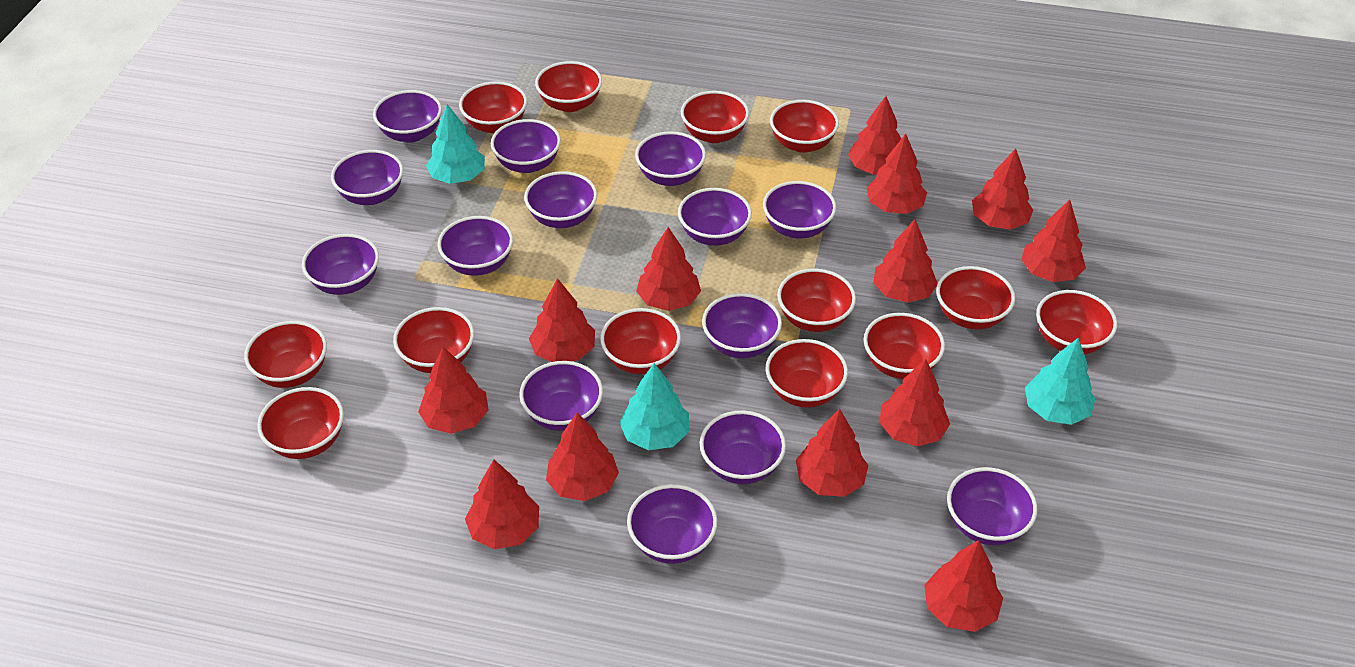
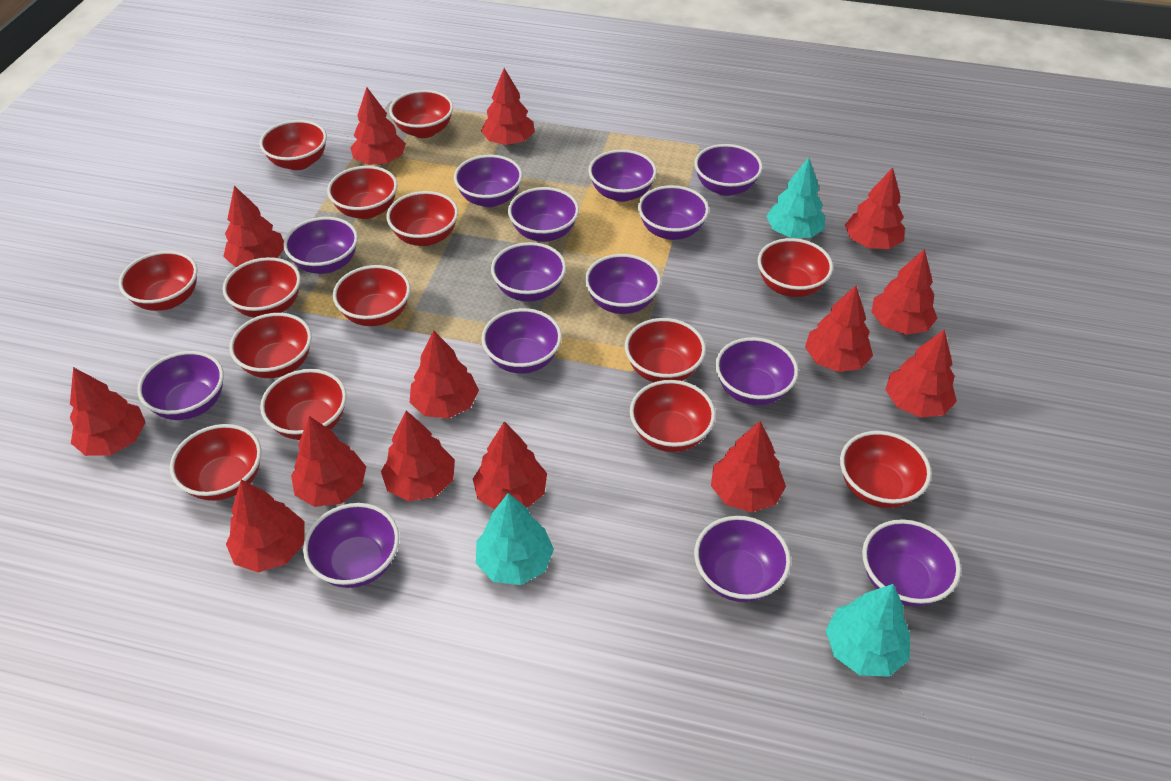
red bowl: [244,321,327,388] [257,387,344,459] [393,307,474,373] [459,81,527,133] [535,61,602,112] [600,308,681,374] [681,91,749,143] [765,339,848,408] [770,100,839,153] [777,269,856,332] [864,313,945,379] [936,266,1015,329] [1036,290,1117,354] = 13 -> [119,251,197,311] [170,424,261,501] [223,257,301,318] [229,313,312,378] [259,120,327,170] [260,369,347,440] [327,166,398,219] [333,265,411,326] [387,191,458,246] [389,90,453,138] [625,318,706,382] [630,380,716,452] [758,238,833,297] [840,431,931,508] = 14
red tree: [418,347,488,434] [465,460,539,549] [529,278,595,362] [546,412,619,501] [636,227,701,311] [796,409,868,497] [848,96,902,175] [866,134,927,214] [873,219,937,303] [879,359,950,447] [924,540,1003,632] [972,148,1033,230] [1021,200,1086,282] = 13 -> [70,367,146,456] [223,186,284,267] [226,480,305,573] [291,416,366,507] [350,87,406,165] [381,411,455,501] [410,330,479,419] [473,421,547,510] [481,68,535,145] [711,421,786,512] [805,286,873,372] [845,168,905,249] [871,249,937,335] [885,329,957,418] = 14

